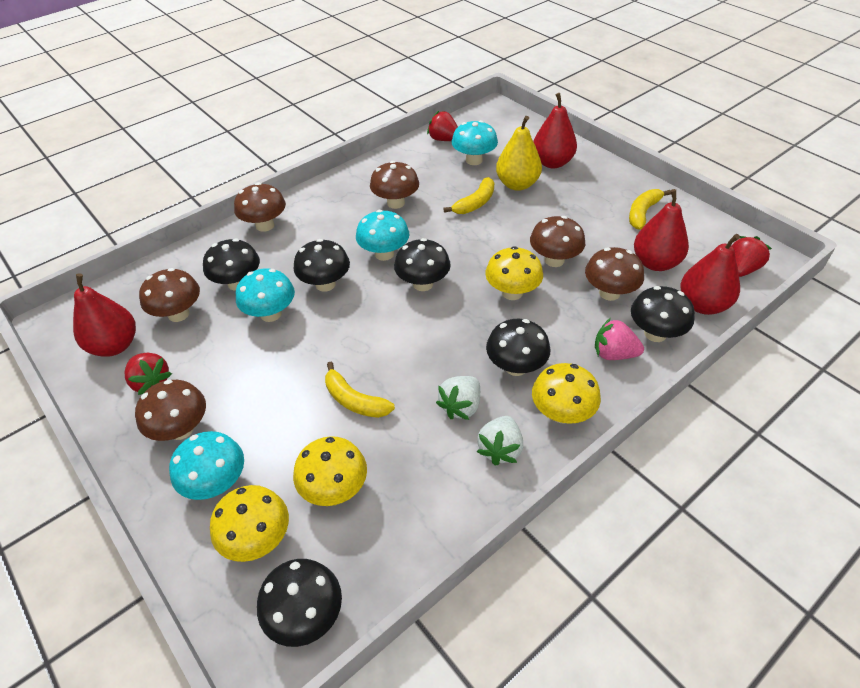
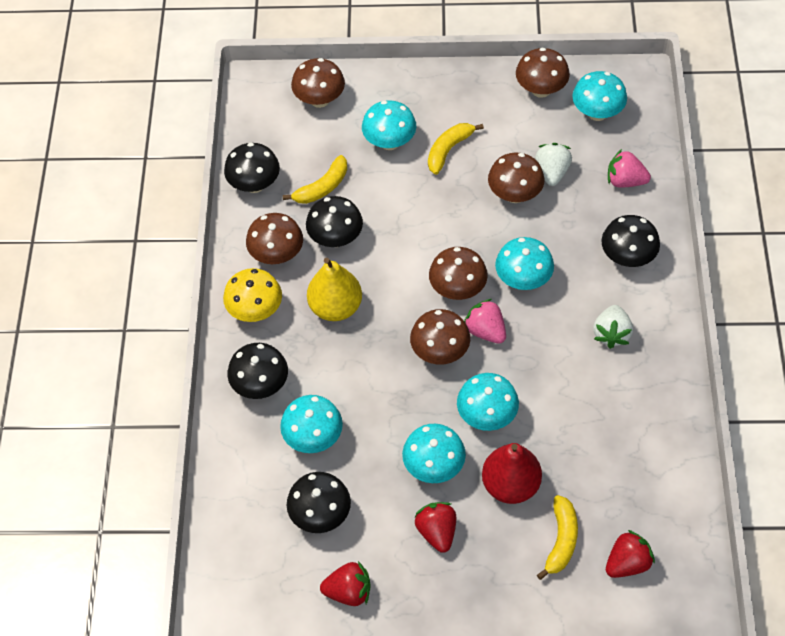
black mushroom: [203,239,260,291] [257,559,342,647] [294,239,350,292] [394,238,451,291] [486,319,550,376] [631,286,695,342] = 6 -> [224,143,280,193] [227,343,288,399] [287,472,351,533] [306,196,363,247] [602,215,660,267] = 5
pink strawberry: [595,318,644,360] = 1 -> [464,299,506,344] [608,149,651,188] = 2
red pear: [73,273,136,357] [533,93,577,168] [634,189,689,271] [681,234,740,315] = 4 -> [482,443,542,504] = 1
turquoise mushroom: [169,431,244,500] [236,268,295,322] [356,210,409,261] [452,120,498,165] = 4 -> [280,395,343,453] [362,100,416,150] [402,424,466,483] [457,373,519,431] [495,237,554,290] [573,71,627,121] = 6
yellow mushroom: [210,485,289,562] [293,436,367,506] [485,246,543,300] [532,363,601,424] = 4 -> [223,268,282,322] = 1

